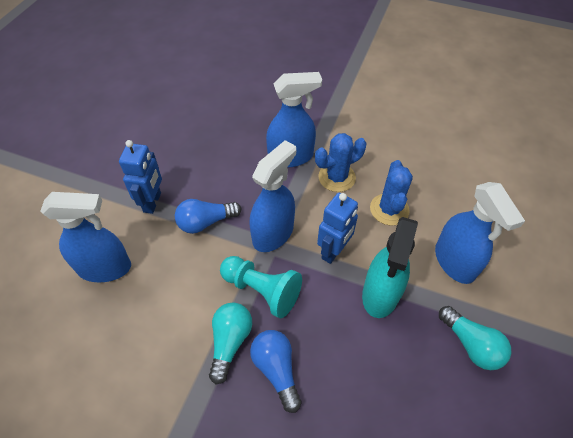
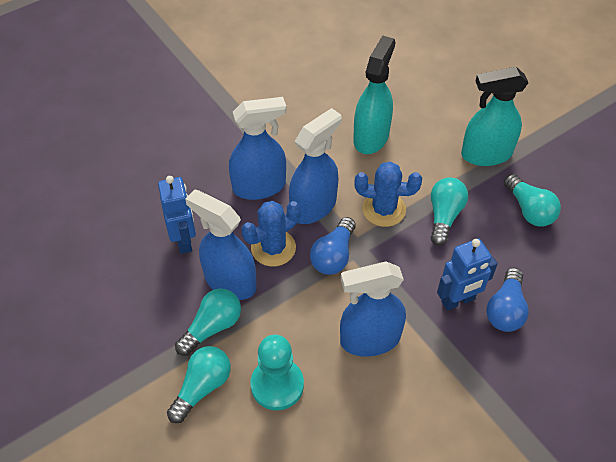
turquoise light bulb: [209,303,252,384] [439,306,512,370] = 2 -> [167,346,231,423] [175,288,241,356] [431,177,468,246] [504,174,561,227] = 4
turquoise spray bottle: [362,217,418,318] = 1 -> [353,35,395,154] [461,67,528,166] = 2

